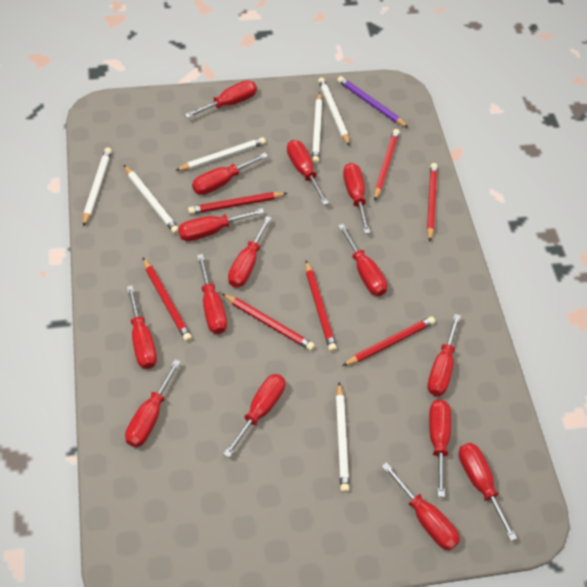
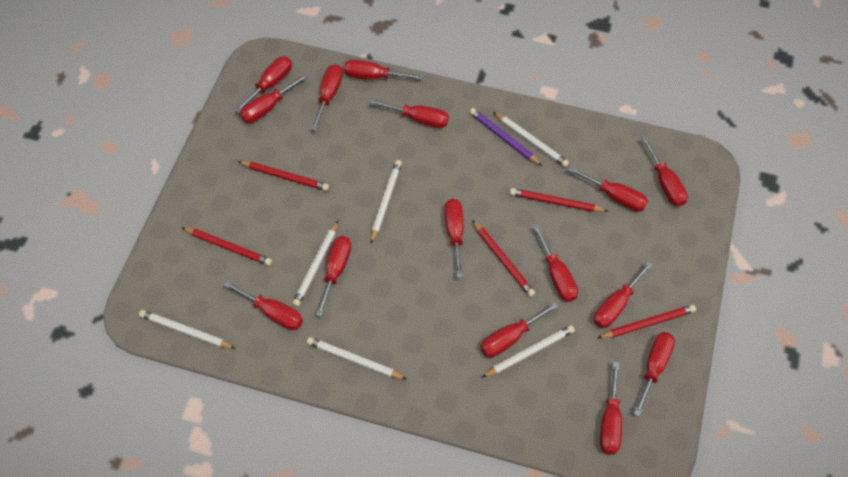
red pencil: [143,258,192,342] [188,192,287,214] [222,294,315,351] [305,261,337,352] [342,316,435,366] [374,129,400,201] [427,163,437,242] = 7 -> [181,227,272,266] [238,161,329,191] [472,220,535,297] [510,188,608,212] [598,304,696,339] = 5

